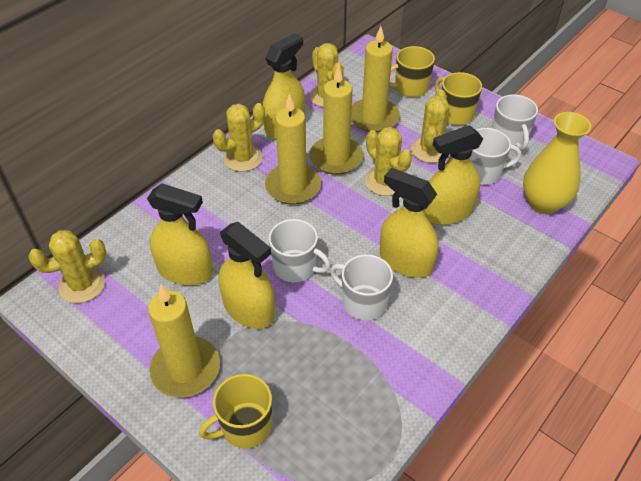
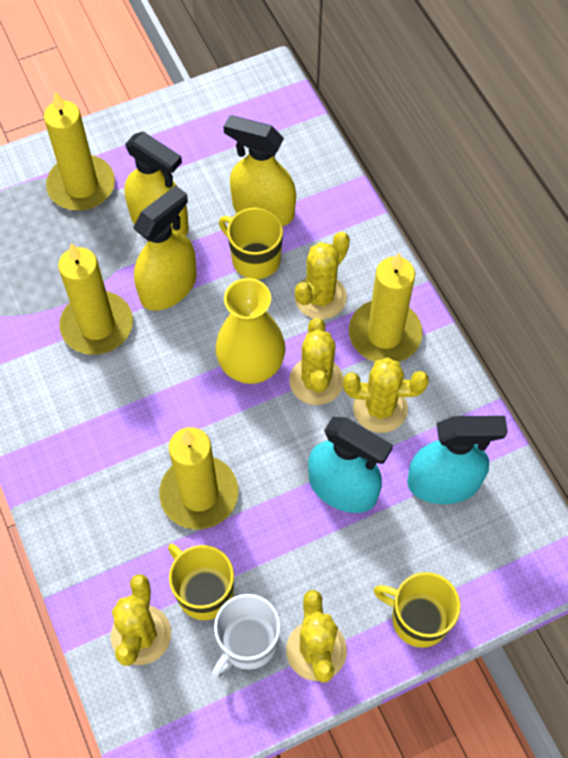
turquoise spray bottle: none = 0 -> [308,417,393,513] [407,416,508,504] = 2
white mug: [269,219,331,282] [330,254,393,320] [470,128,521,185] [492,94,538,150] = 4 -> [212,594,281,679] = 1
yellow spray bottle: [147,183,213,285] [218,222,275,329] [262,33,305,139] [380,168,438,278] [425,125,483,225] = 5 -> [124,131,189,236] [133,185,196,311] [223,115,296,226] = 3

